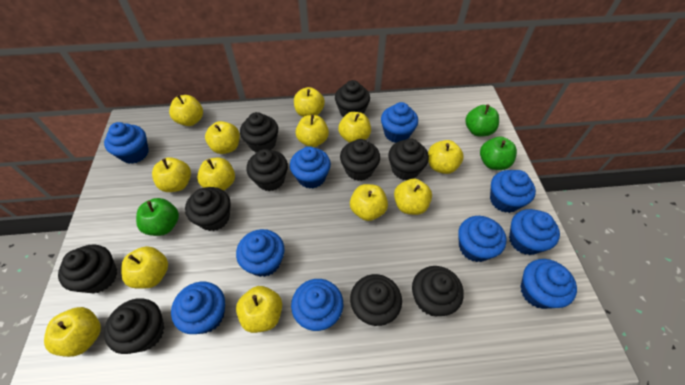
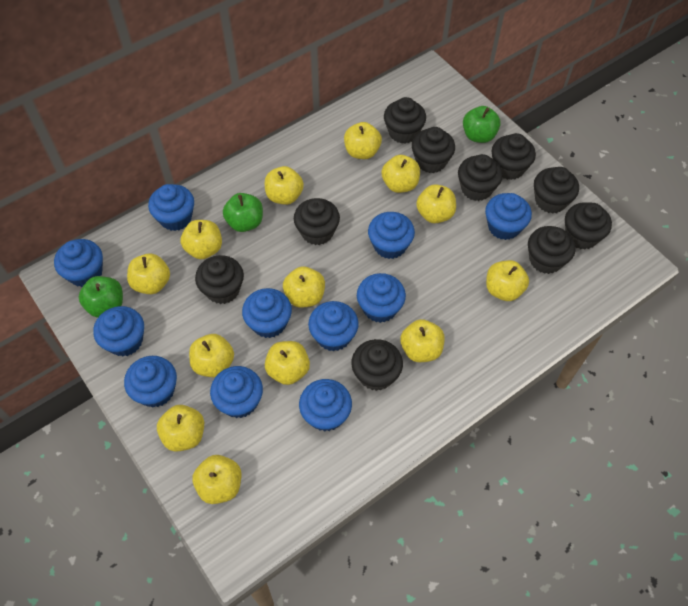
blue cupcake: [104,122,149,164] [171,282,225,334] [236,229,285,277] [290,146,331,189] [291,279,343,331] [381,102,418,143] [458,216,507,262] [490,170,536,213] [509,209,560,255] [520,259,577,309] = 10 -> [54,239,103,287] [93,306,144,356] [124,356,177,407] [148,184,194,231] [210,366,263,418] [242,288,292,338] [299,379,352,432] [308,301,359,351] [357,273,406,323] [368,212,415,259] [485,193,532,240] = 11

